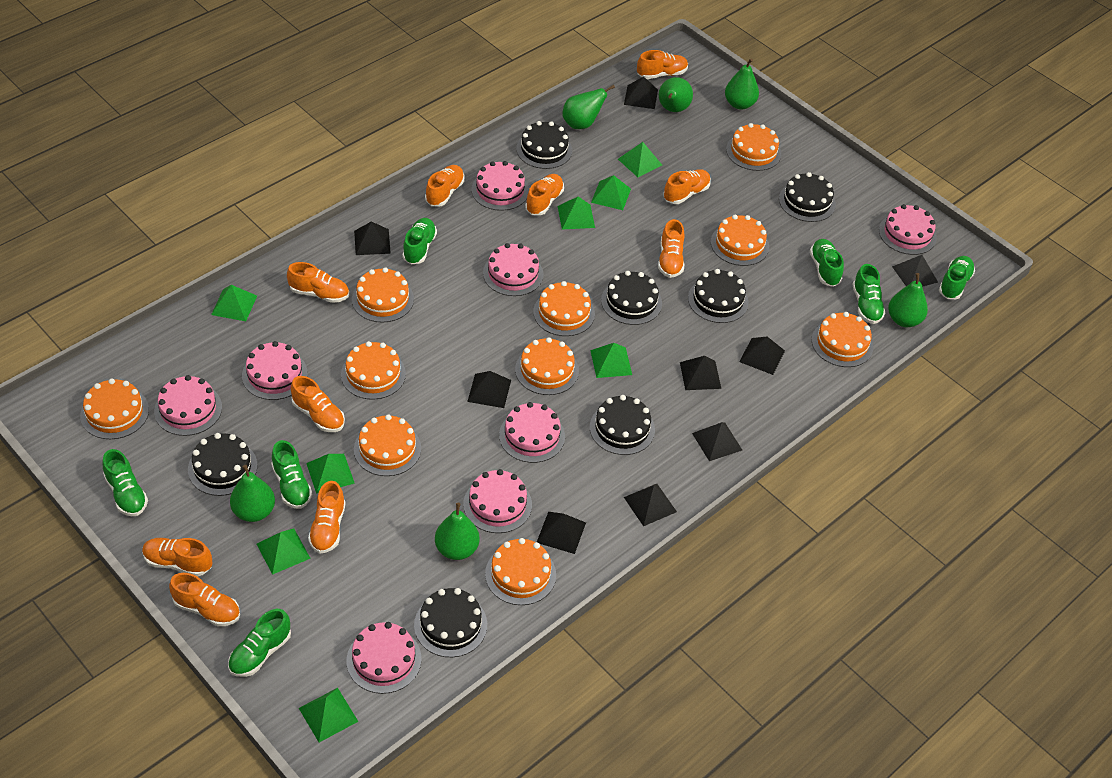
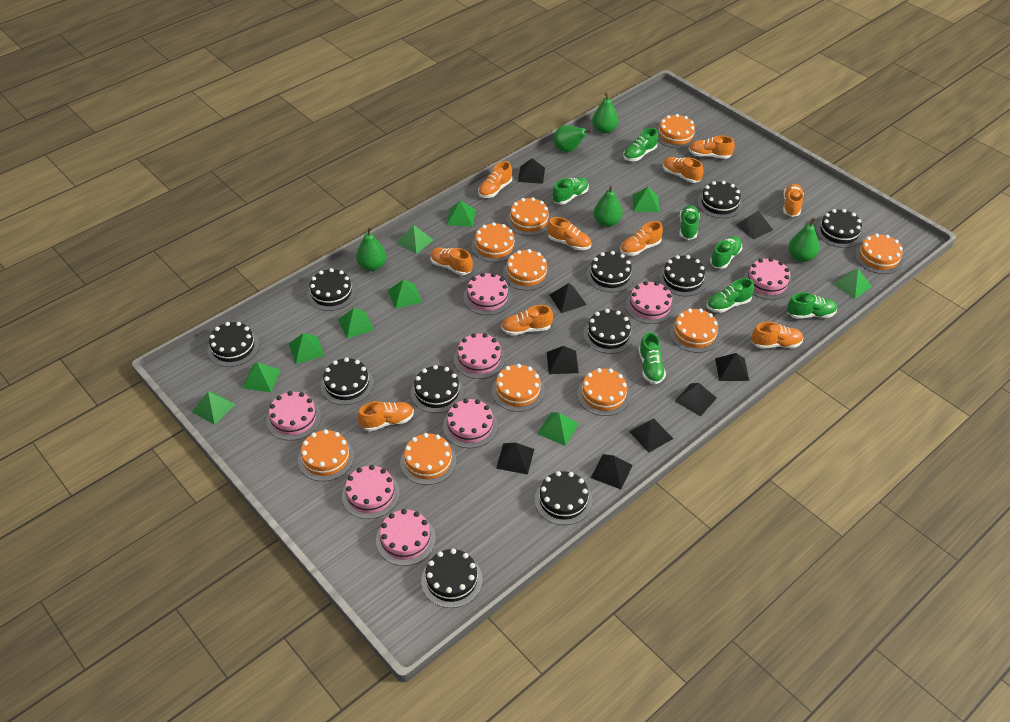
black cake: [188,433,257,496] [414,588,487,657] [516,121,572,169] [590,395,655,455] [601,271,662,325] [688,269,749,323] [779,172,836,222] = 7 -> [207,322,259,367] [307,268,356,311] [321,357,374,405] [411,365,464,413] [421,549,483,608] [535,471,592,525] [583,309,634,354] [586,251,634,293] [659,255,708,296] [697,181,743,218] [816,209,863,248] = 11
green pear: [230,465,275,522] [435,503,480,560] [562,85,615,129] [659,77,693,112] [725,58,759,110] [888,273,928,327] = 6 -> [356,227,387,271] [553,125,592,152] [592,93,619,134] [594,185,623,227] [788,218,819,262] = 5
green pyramid: [211,285,257,321] [257,528,311,575] [299,688,358,742] [306,454,355,494] [558,197,595,230] [590,343,632,378] [591,175,631,210] [618,142,662,177] = 8 -> [192,391,235,425] [242,362,280,392] [289,333,324,364] [338,308,374,339] [388,280,422,309] [397,225,433,254] [447,200,476,227] [537,412,579,446] [633,187,659,212] [832,269,872,299] = 10

